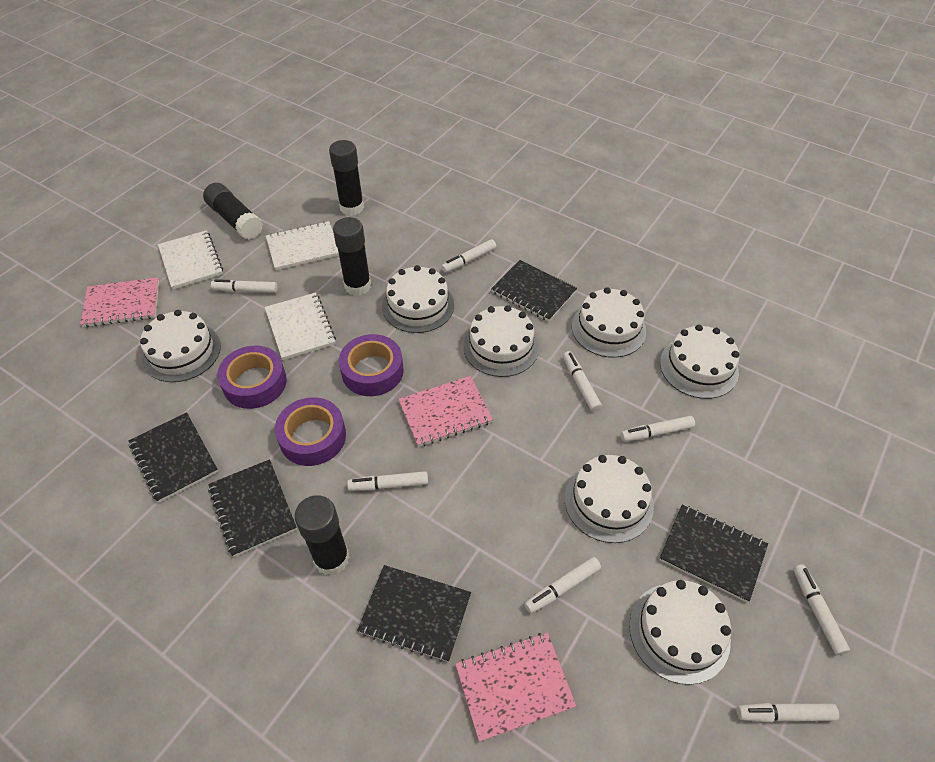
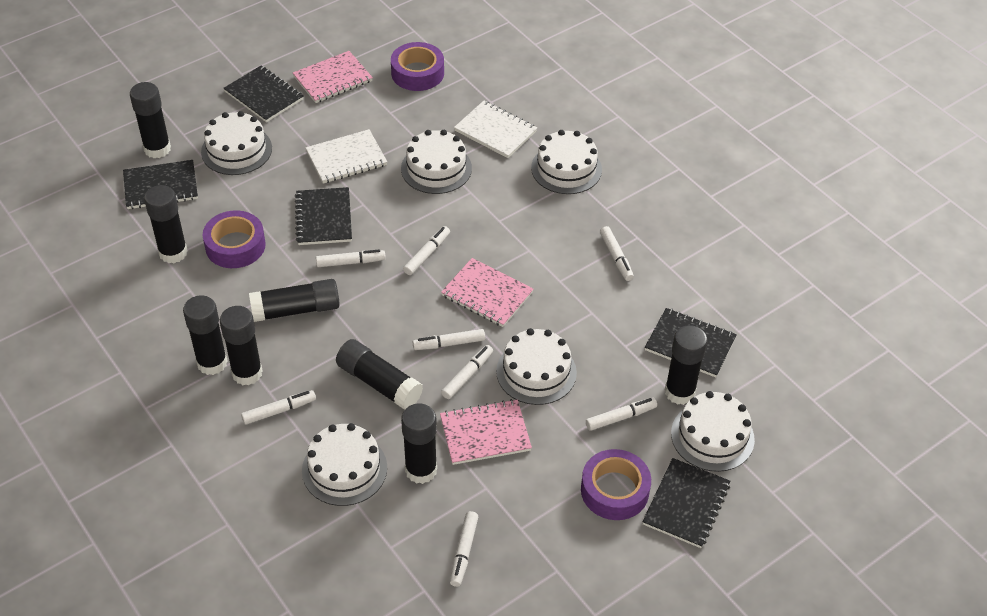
black glue stick: [203,183,263,240] [294,495,349,575] [329,140,364,216] [333,217,371,296] = 4 -> [130,82,171,158] [144,185,188,263] [183,295,228,375] [220,306,263,385] [249,279,340,322] [336,339,423,410] [401,403,437,484] [665,325,707,405] = 8
white cake: [140,310,221,382] [382,265,454,333] [463,305,539,377] [565,455,654,543] [572,287,646,358] [629,580,731,685] [660,325,739,399] = 7 -> [201,111,272,175] [302,423,387,506] [401,130,472,194] [496,328,577,405] [531,130,602,194] [671,391,755,472] = 6
white notebook: [158,230,223,289] [265,292,336,360] [266,221,339,270] = 3 -> [306,129,387,184] [454,101,537,158] = 2

